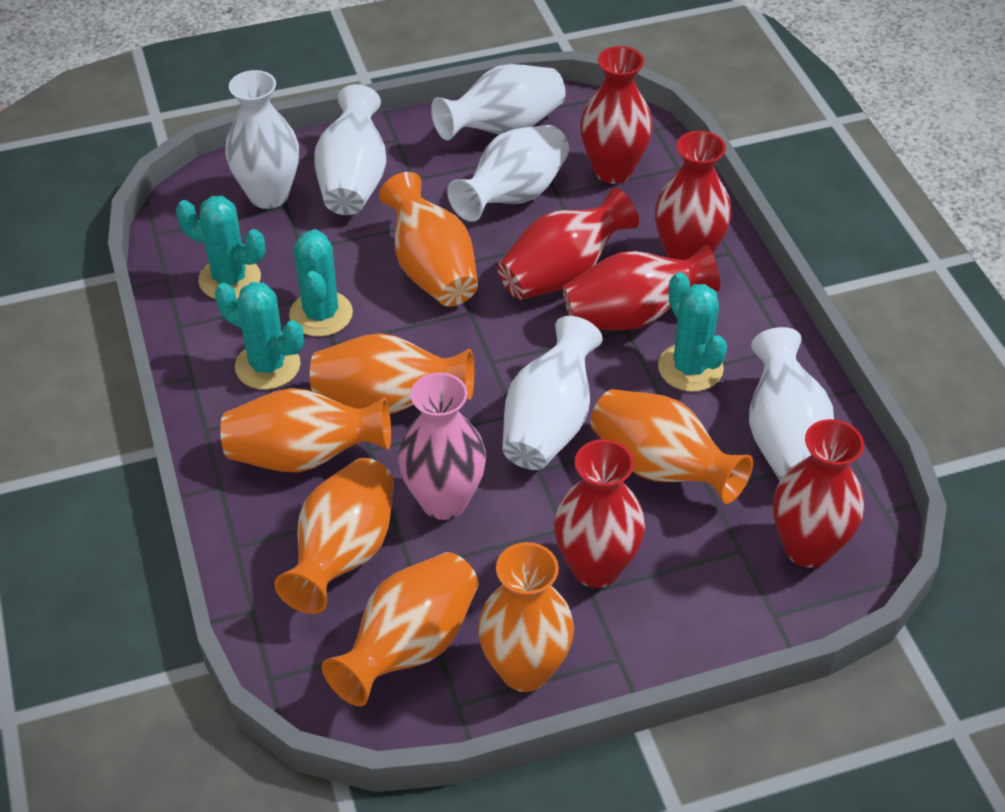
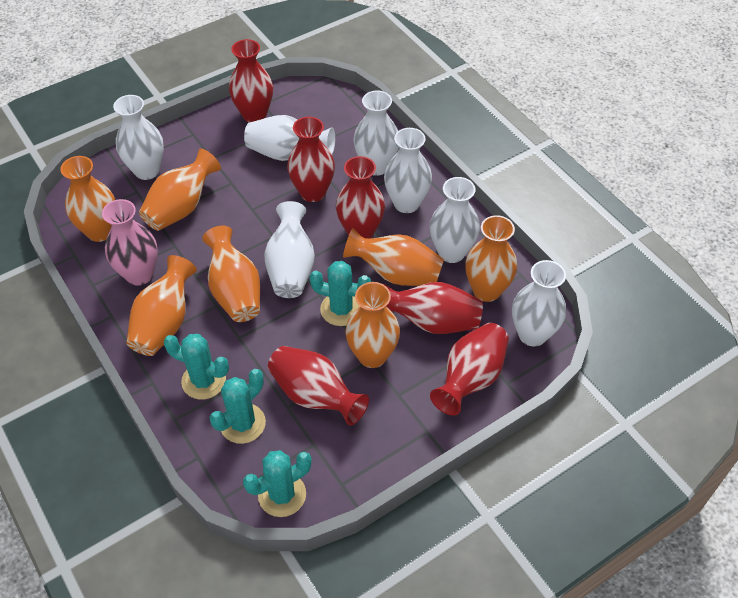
white vase: [225,70,299,209] [314,84,387,215] [431,64,565,140] [447,125,569,222] [502,316,603,470] [749,327,834,481] = 6 -> [113,95,164,180] [244,115,335,161] [264,201,315,298] [353,90,399,176] [384,128,432,213] [430,177,480,263] [512,260,566,347] = 7

